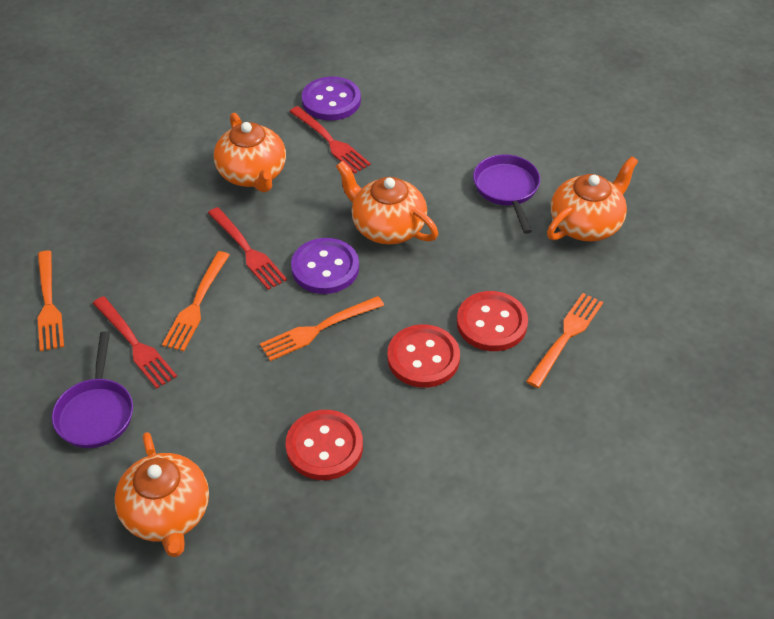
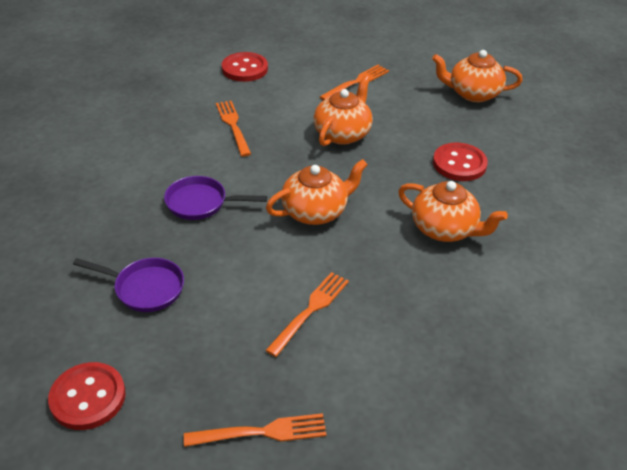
purple button: [291,238,359,294] [302,76,361,121] = 2 -> none = 0
red fork: [93,296,177,389] [208,207,287,290] [289,106,371,174] = 3 -> none = 0

